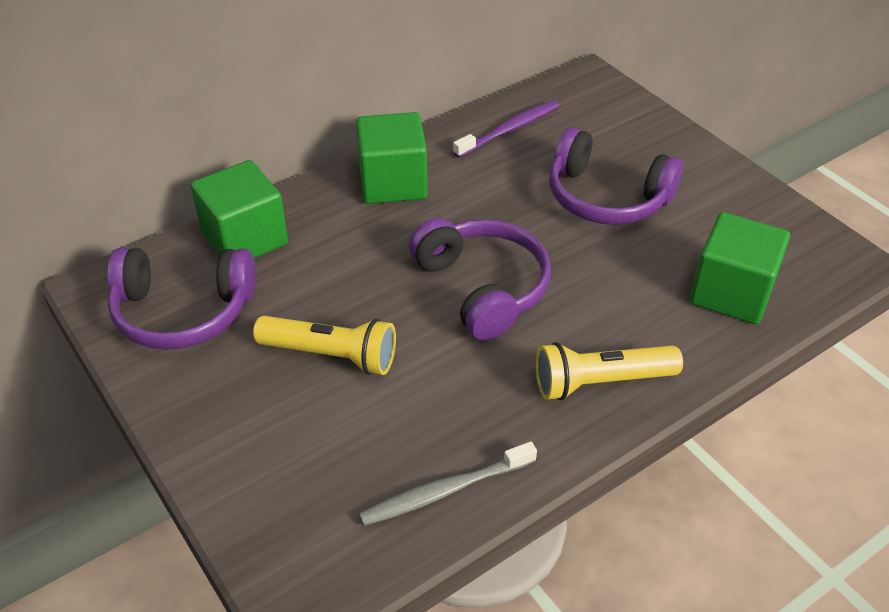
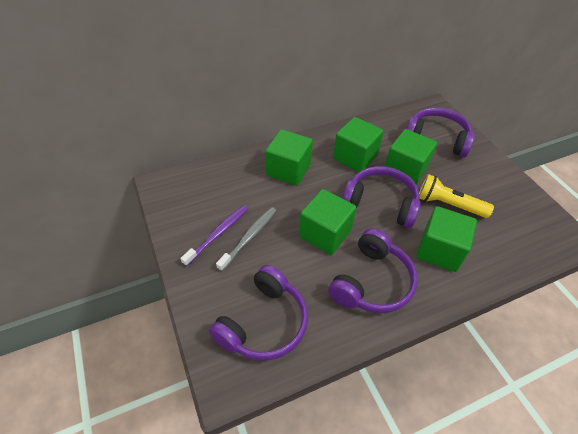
green cube: [191,160,288,258] [356,112,428,204] [690,212,790,324] = 3 -> [265,129,313,186] [299,189,356,255] [333,117,384,172] [385,129,437,184] [416,206,477,272] = 5
purple headphones: [107,247,256,350] [409,218,551,341] [549,127,683,225] = 3 -> [209,265,308,361] [328,228,418,313] [342,166,421,228] [406,107,475,157] = 4
yellow flashlight: [253,316,396,375] [535,342,683,400] = 2 -> [419,174,494,218] = 1

